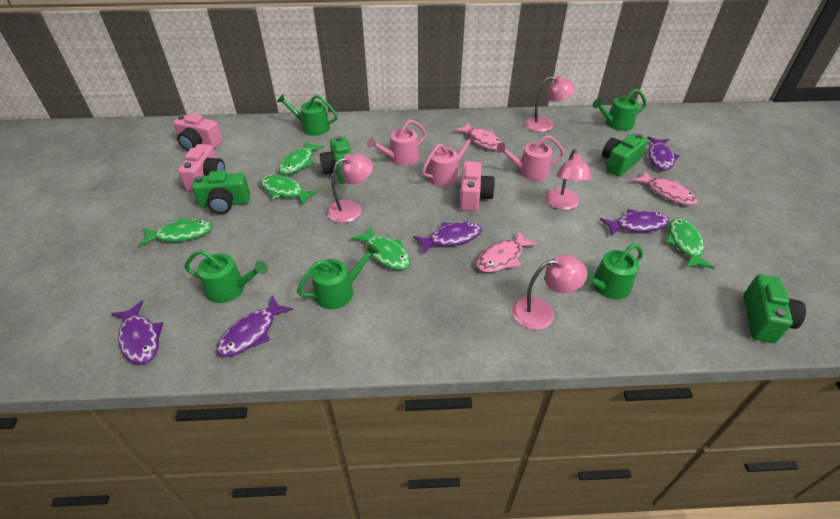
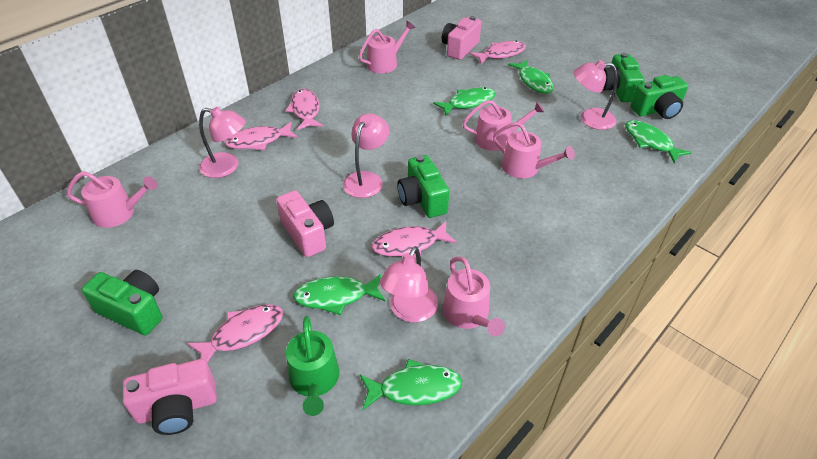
green watering can: [184,250,268,303] [277,94,337,136] [297,243,379,309] [584,244,643,299] [593,89,646,131] = 5 -> [286,316,339,416] = 1
pink fish: [454,122,502,150] [477,230,538,272] [632,171,698,205] = 3 -> [187,304,283,363] [225,122,298,150] [286,89,323,130] [372,221,457,259] [470,41,526,64] = 5
pink watering can: [367,120,427,166] [422,133,477,187] [496,135,564,181] = 3 -> [67,171,158,228] [359,21,415,73] [443,256,505,337] [462,100,544,151] [493,122,575,178] = 5
purple fish: [112,301,163,364] [217,296,293,357] [413,222,482,254] [600,209,669,236] [647,136,679,170] = 5 -> none = 0

